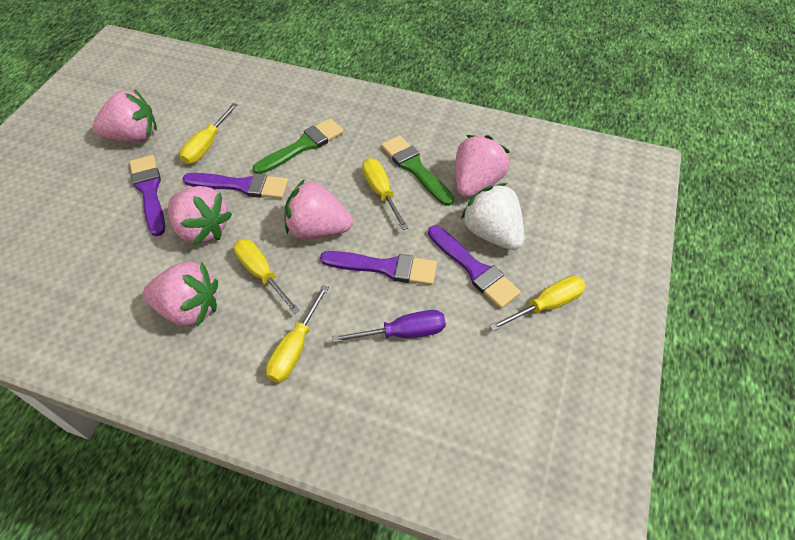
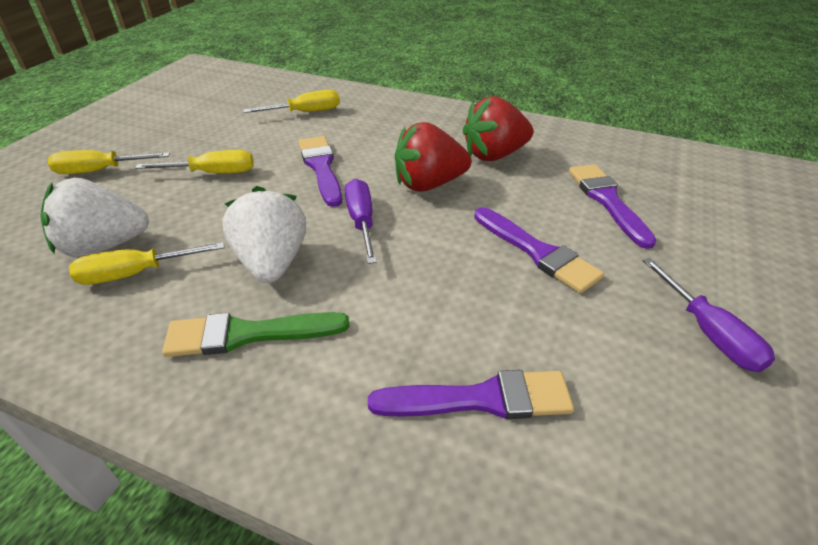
green brush: [253,118,344,174] [381,135,454,206] = 2 -> [162,312,350,357] = 1
pink strawberry: [92,89,157,142] [143,262,218,327] [168,186,232,245] [284,179,353,239] [455,135,510,198] = 5 -> none = 0
purple screwdriver: [332,310,446,343] = 1 -> [345,179,377,264] [642,258,775,372] = 2
red strawberry: none = 0 -> [395,122,471,192] [462,96,533,161] = 2
white strawberry: [461,183,524,250] = 1 -> [40,178,149,258] [223,186,306,283] = 2
yellow screwdriver: [180,103,238,164] [234,239,300,314] [266,285,329,383] [362,158,408,230] [489,276,586,331] = 5 -> [48,150,170,174] [69,242,224,285] [136,150,254,173] [243,90,340,113] = 4

